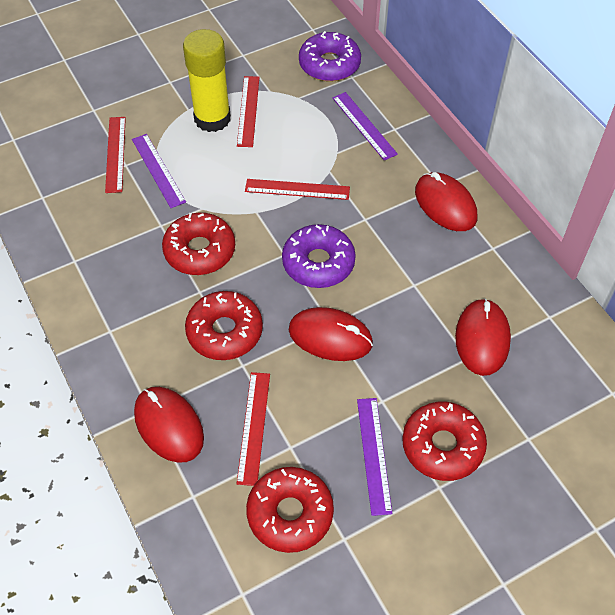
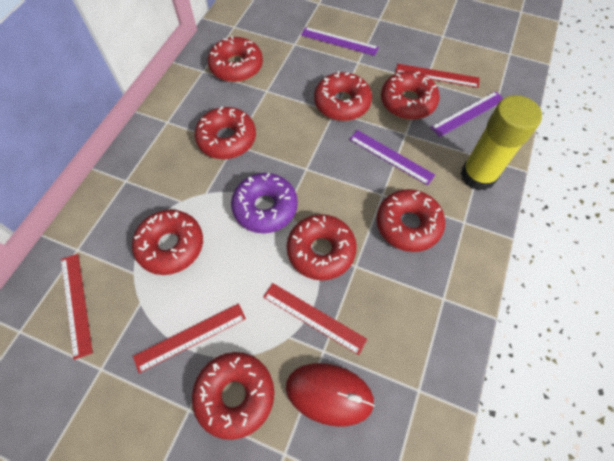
purple donut: [282,224,356,288] [299,31,361,82] = 2 -> [231,173,298,233] = 1
red donut: [162,213,235,275] [185,291,263,360] [246,467,334,553] [402,402,487,481] = 4 -> [132,210,203,275] [192,352,274,440] [195,107,256,159] [207,36,263,82] [287,214,357,280] [314,71,372,121] [376,189,445,252] [381,71,440,120] = 8
red mouse: [134,387,204,463] [289,307,373,361] [415,172,477,231] [455,298,511,376] = 4 -> [286,363,375,426] = 1

